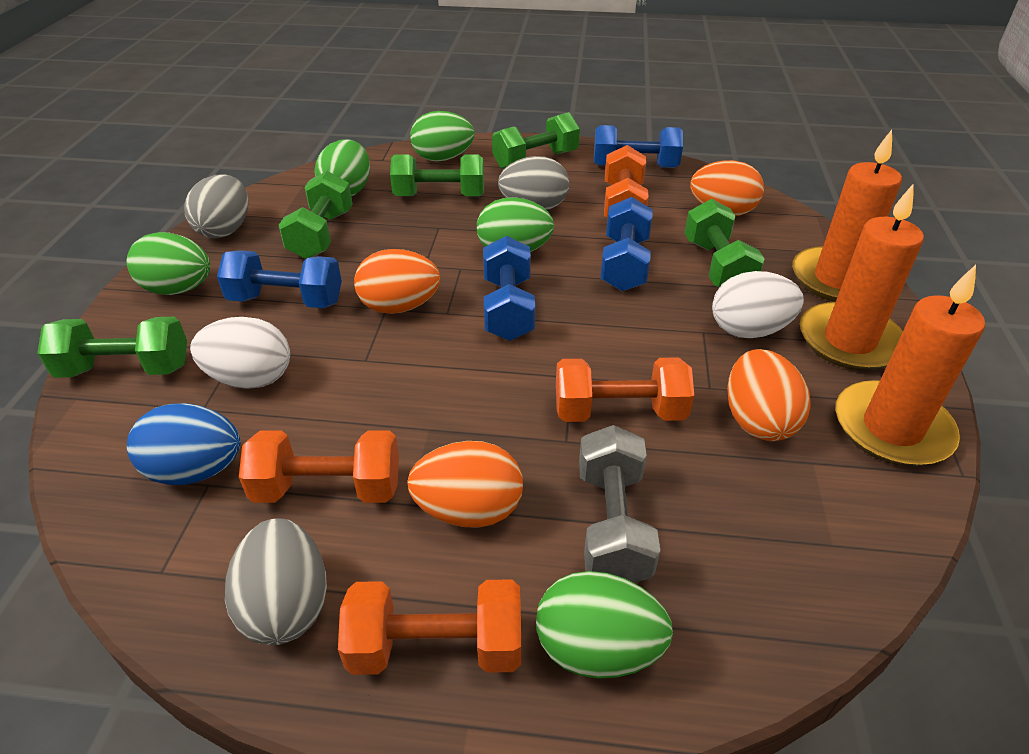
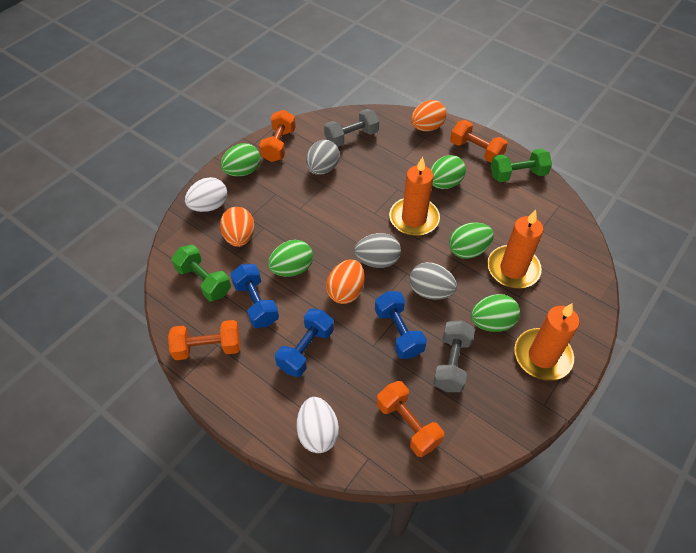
blue dumbbell: [217,250,342,308] [483,236,536,341] [594,125,683,168] [600,197,653,291] = 4 -> [230,264,279,328] [275,309,334,377] [375,291,427,359] = 3
blue egg: [127,403,240,485] = 1 -> none = 0
green dumbbell: [37,317,187,378] [279,171,353,259] [390,154,484,196] [492,112,580,170] [684,199,765,288] = 5 -> [171,245,231,301] [491,149,552,182] = 2
grey dumbbell: [579,425,660,583] = 1 -> [324,109,379,147] [433,320,475,392] = 2
orange egg: [354,249,440,314] [407,441,523,528] [690,160,764,216] [727,349,811,441] = 4 -> [220,207,254,247] [326,259,364,304] [411,100,447,131] = 3

